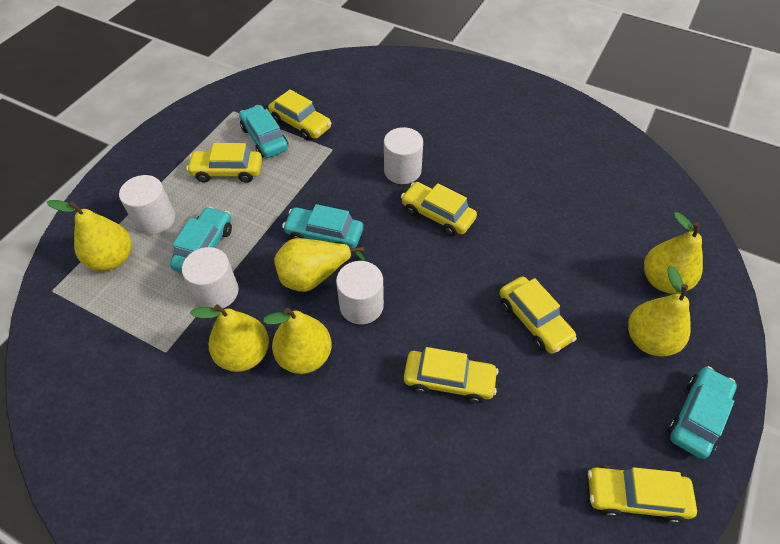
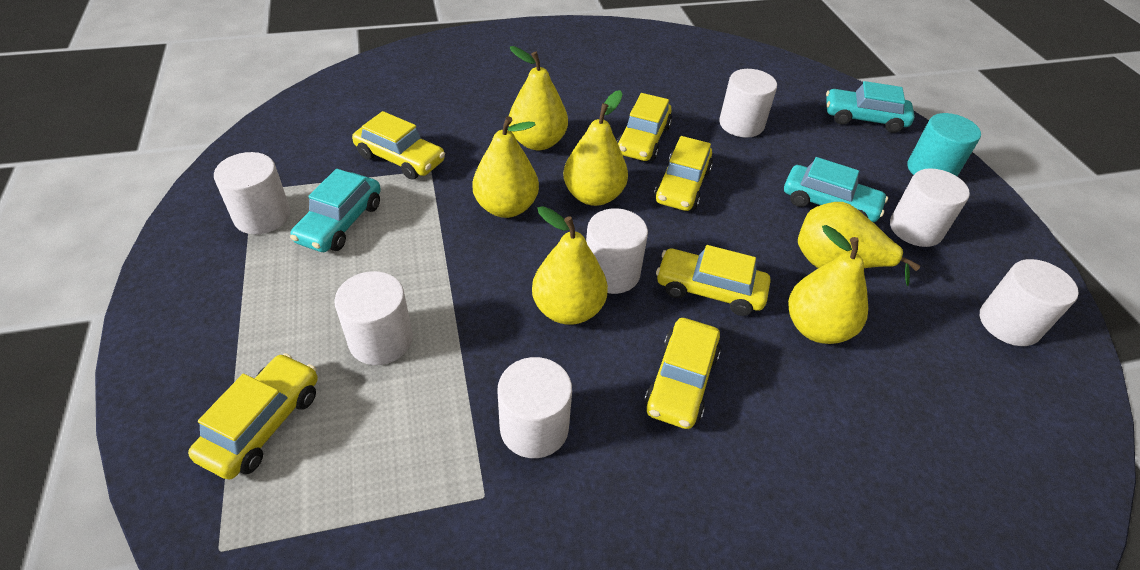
turquoise car: [170,207,232,273] [239,105,288,158] [282,204,363,248] [668,366,737,459] = 4 -> [290,169,381,252] [784,157,888,222] [826,81,915,133] = 3
turquoise cylinder: none = 0 -> [907,113,981,176] = 1
white cylinder: [119,175,175,235] [182,247,239,308] [336,261,384,324] [384,127,423,184] = 4 -> [214,152,290,234] [334,271,413,365] [497,357,572,458] [586,208,648,294] [719,69,777,138] [890,168,970,247] [980,259,1079,346] = 7

